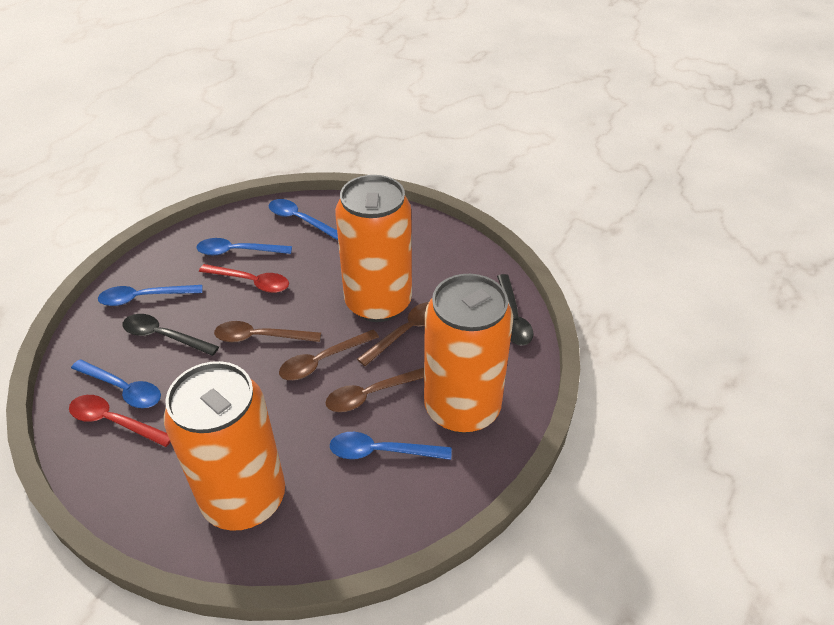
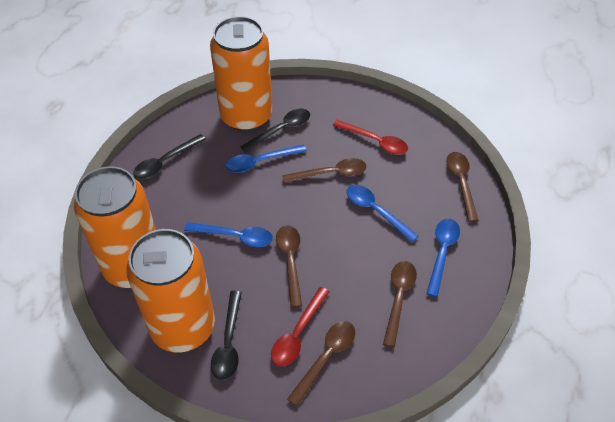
black spoon: [122,314,219,356] [497,274,534,346] = 2 -> [133,134,206,179] [211,291,242,380] [240,109,310,152] = 3
blue spoon: [71,359,161,408] [98,285,203,306] [197,238,292,255] [269,199,338,240] [330,432,452,460] = 5 -> [184,222,273,247] [226,145,307,173] [346,185,419,242] [426,219,460,297] = 4
brown spoon: [214,321,321,342] [279,330,379,380] [326,368,424,412] [357,302,429,366] = 4 -> [276,225,302,307] [282,158,366,183] [287,321,355,406] [383,261,417,348] [446,152,479,222] = 5

